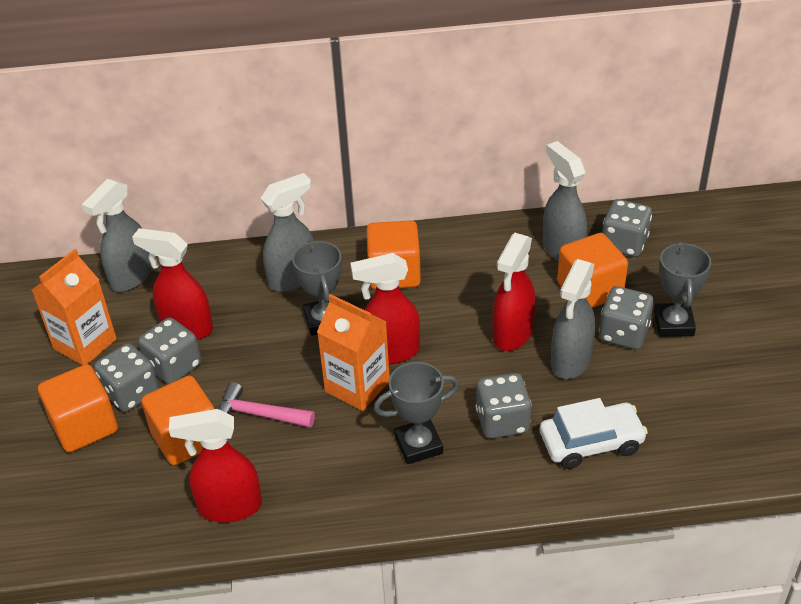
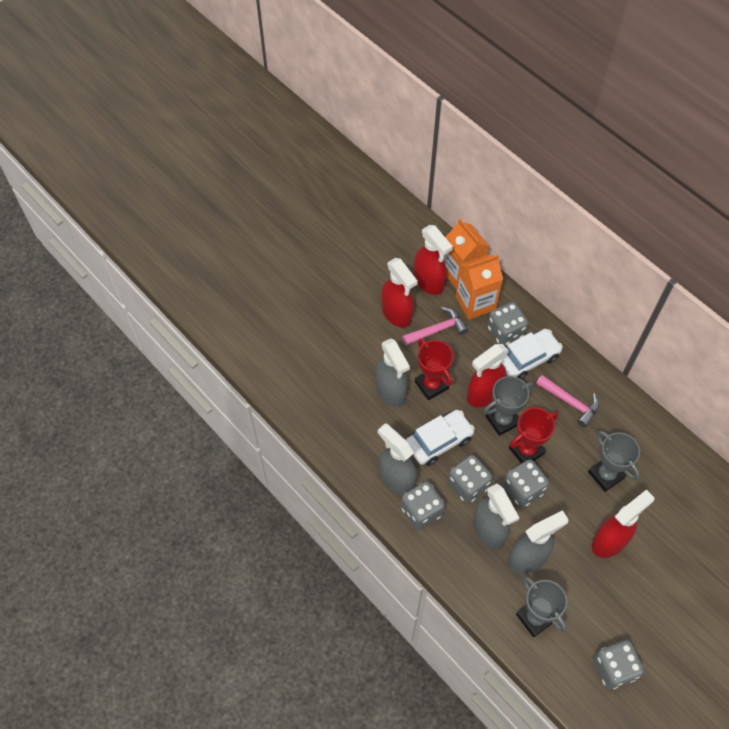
orange cube: [38,364,118,452] [141,376,215,465] [366,220,421,290] [557,233,628,308] = 4 -> none = 0
pink hammer: [219,382,315,428] = 1 -> [402,307,468,346] [536,375,599,428] = 2
red trophy: none = 0 -> [415,339,454,400] [509,407,558,463] = 2
white car: [540,398,648,469] = 1 -> [406,410,475,466] [501,329,563,380] = 2

